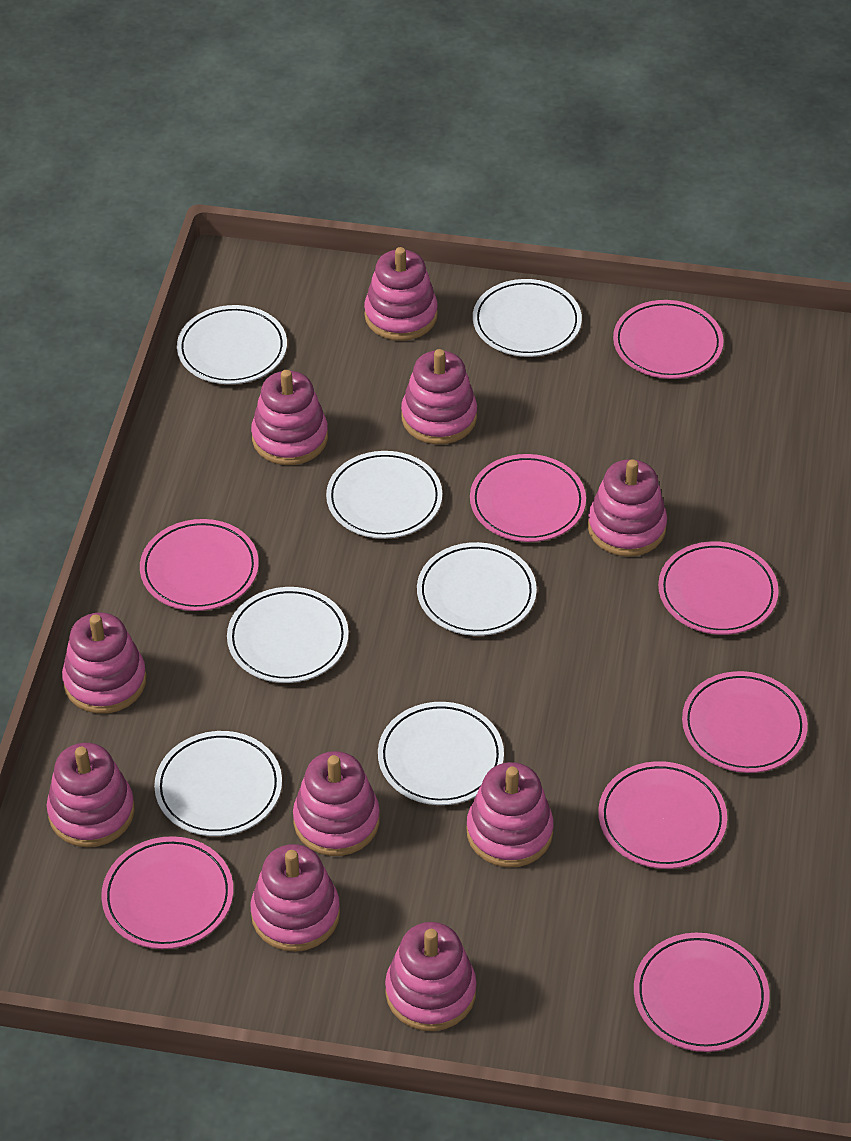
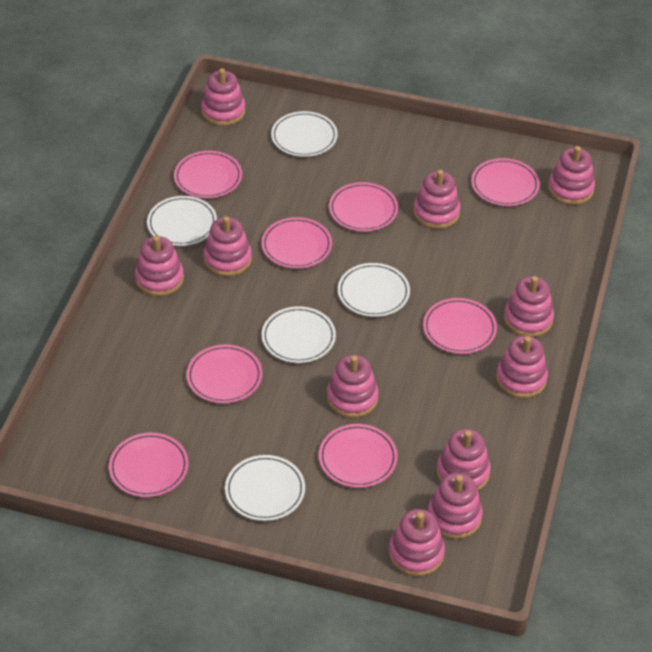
pink stacking toy: [47,743,135,847] [62,612,147,714] [251,370,328,465] [251,844,340,952] [293,751,380,856] [364,247,438,341] [385,922,477,1031] [401,349,477,444] [467,762,554,868] [587,459,667,557] = 10 -> [135,236,184,296] [201,68,246,126] [204,216,252,277] [327,355,379,418] [389,509,445,576] [413,170,460,229] [428,473,483,539] [437,429,491,491] [496,336,548,398] [504,276,554,337] [548,146,595,205] = 11
white plate: [154,731,282,836] [177,305,287,384] [227,587,349,683] [326,451,442,539] [378,702,504,805] [417,542,537,636] [473,279,582,357] = 7 -> [147,196,217,246] [225,455,305,521] [262,306,336,363] [271,111,338,157] [338,263,410,317] = 5

